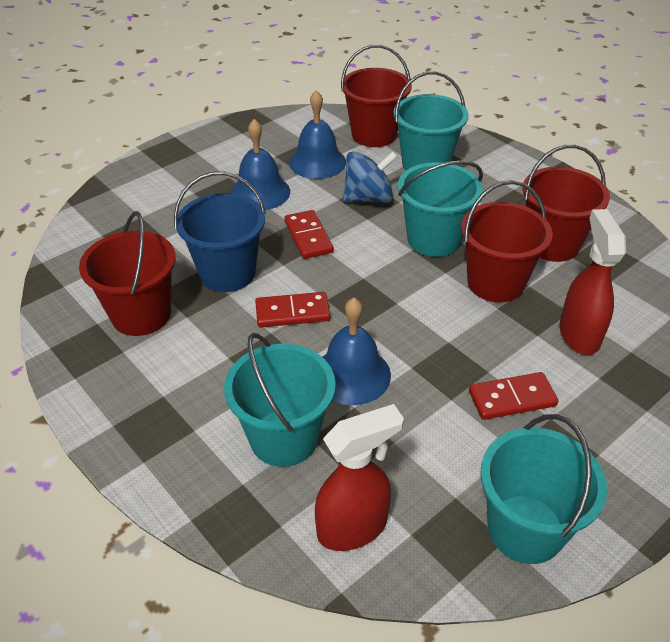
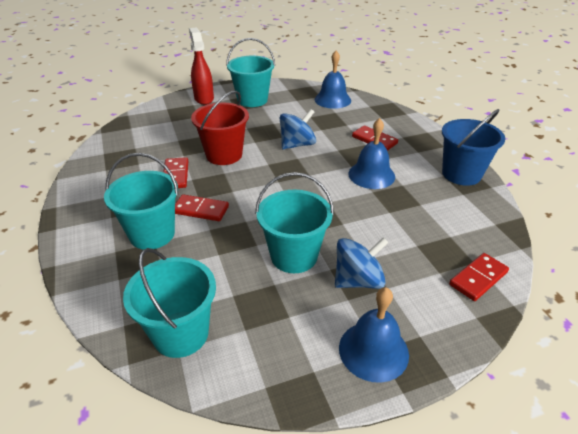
blue spinning top: [343,151,398,203] = 1 -> [280,109,316,150] [335,237,389,289] = 2
red bucket: [79,211,176,336] [341,45,412,147] [461,180,553,303] [523,145,610,262] = 4 -> [191,91,249,165] = 1
red domino: [255,292,330,327] [284,210,334,259] [469,372,558,420] = 3 -> [163,157,188,188] [175,194,229,221] [352,126,398,151] [449,253,509,301] = 4
red spray bottle: [315,404,404,551] [559,209,626,355] = 2 -> [189,27,214,105] = 1

